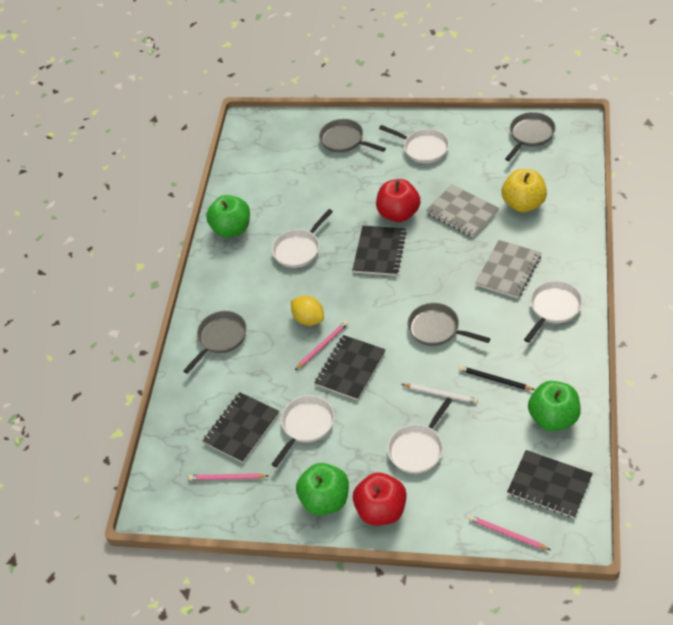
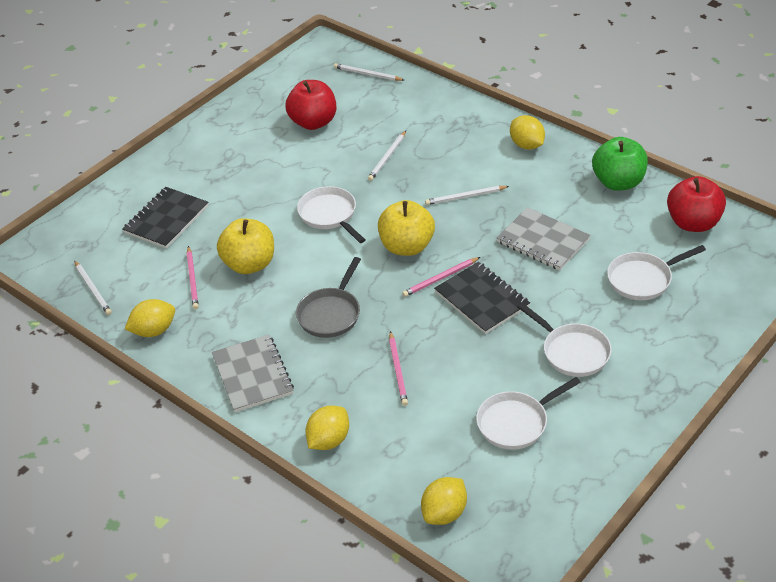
black notebook: [202,392,279,463] [315,335,386,400] [352,226,407,276] [507,450,593,518] = 4 -> [123,187,209,249] [434,262,530,334] = 2
black pencil: [459,366,535,390] = 1 -> none = 0
green apple: [206,195,250,238] [296,463,349,515] [528,381,581,431] = 3 -> [592,137,648,191] = 1
grey pan: [183,311,247,374] [319,119,386,153] [407,303,490,346] [505,112,556,161] = 4 -> [296,257,361,338] = 1
white pan: [271,395,334,467] [272,209,333,268] [379,125,449,163] [387,397,453,474] [524,281,583,343] = 5 -> [297,186,365,243] [476,377,581,450] [518,303,612,377] [607,245,706,300] = 4
white pencil: [402,384,478,404] = 1 -> [74,260,112,315] [334,63,404,81] [368,131,406,181] [425,186,509,205] = 4
yellow apple: [502,169,547,212] = 1 -> [217,218,274,274] [378,200,435,256] = 2
yellow lemon: [291,296,324,326] = 1 -> [125,299,175,337] [305,406,349,450] [421,477,467,525] [510,115,545,150] = 4

